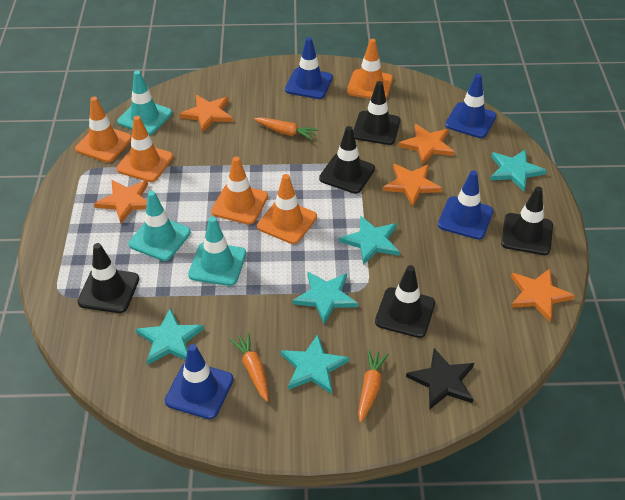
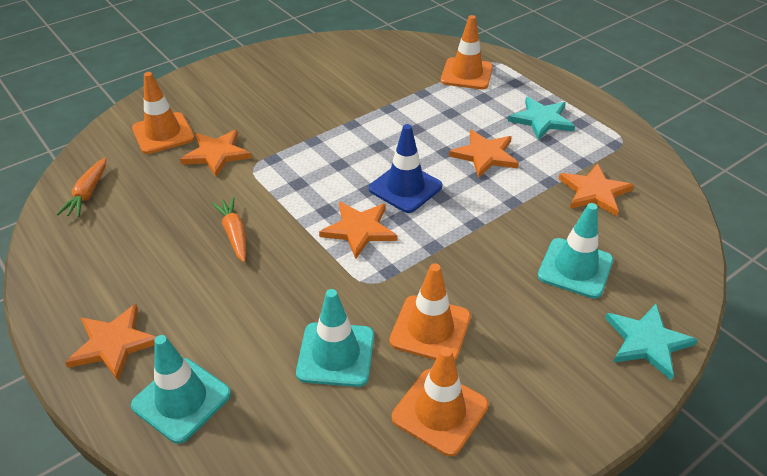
black star: [406,348,474,410] = 1 -> none = 0
black traffic cone: [77,243,139,313] [319,126,375,194] [353,81,401,145] [375,265,435,338] [501,187,553,255] = 5 -> none = 0
blue traffic cone: [165,344,234,419] [285,37,333,99] [438,170,493,240] [445,74,497,138] = 4 -> [369,124,442,213] = 1
orange carrot: [229,332,268,402] [254,117,318,140] [358,349,389,423] = 3 -> [57,157,106,217] [211,197,246,263] = 2
orange traffic cone: [75,97,132,162] [116,116,173,182] [211,156,268,225] [257,174,317,244] [347,39,393,99] = 5 -> [132,72,195,154] [389,263,471,361] [392,347,489,456] [441,15,493,89] = 4
turquoise star: [136,308,204,365] [281,334,349,394] [292,271,358,324] [339,216,400,265] [490,149,547,191] = 5 -> [508,97,575,140] [605,304,698,381] = 2

